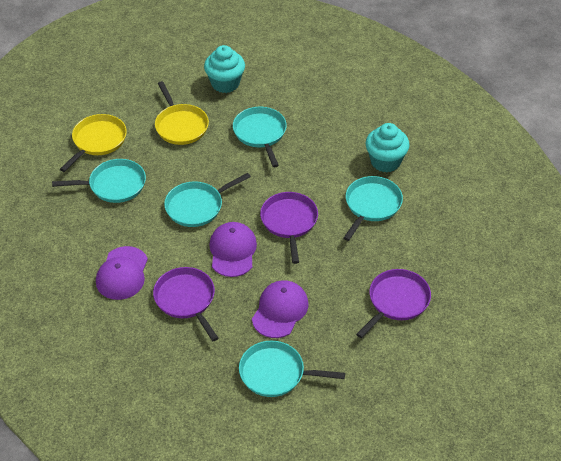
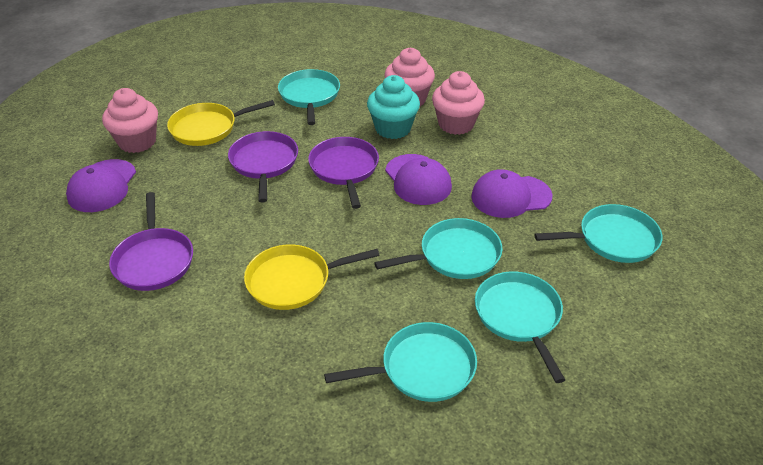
pink cupcake: none = 0 -> [102,88,158,153] [385,48,435,107] [432,71,485,135] = 3
turquoise cupcake: [204,45,245,93] [365,123,410,172] = 2 -> [367,75,420,139] = 1

